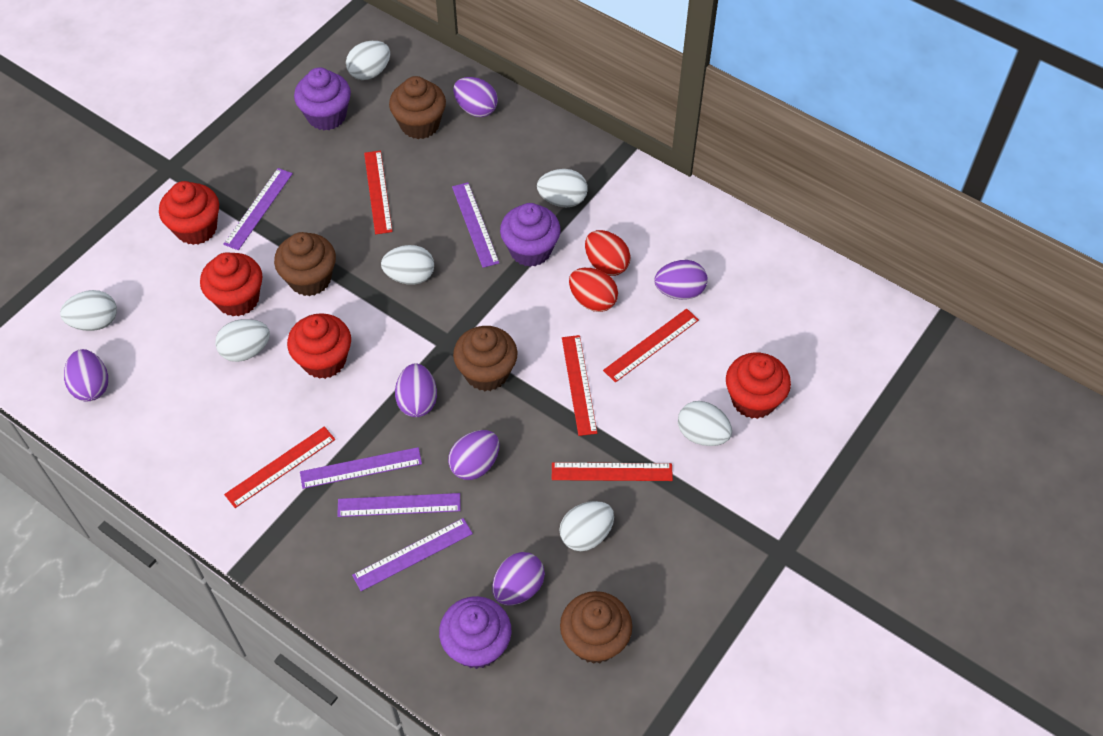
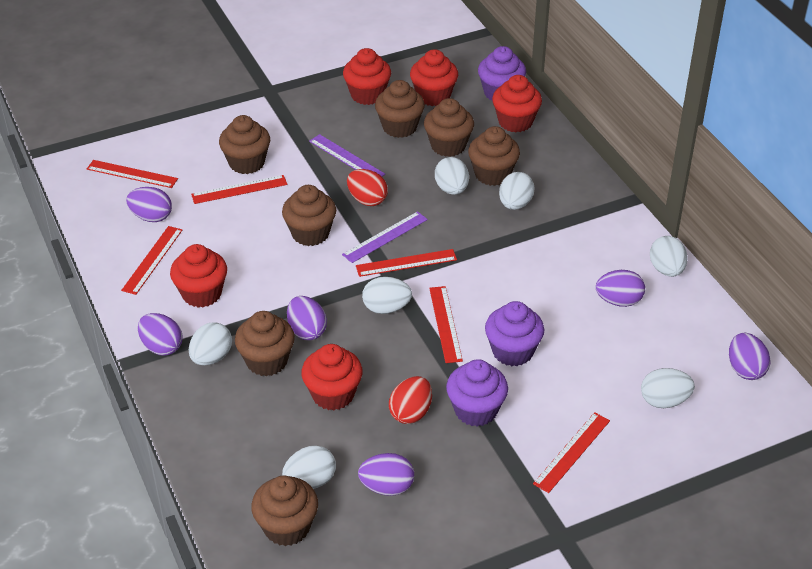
brown cupcake: [274,232,336,296] [389,76,446,139] [453,326,517,391] [560,591,632,664] = 4 -> [219,115,270,174] [235,311,295,376] [251,475,318,546] [282,185,336,246] [375,80,425,138] [424,98,474,157] [468,126,520,186] = 7
purple ruler: [223,168,293,250] [300,447,422,489] [337,493,461,517] [352,518,473,591] [452,182,499,268] = 5 -> [309,134,385,177] [342,211,428,263] = 2
red cupcake: [159,181,219,245] [200,252,263,317] [287,313,351,379] [726,353,791,419] = 4 -> [170,244,227,307] [301,344,363,410] [343,48,391,105] [410,49,458,106] [492,75,542,132] = 5
red ruler: [224,426,335,508] [364,151,393,234] [552,462,673,481] [562,335,597,436] [603,309,699,383] = 5 -> [87,160,178,188] [121,226,182,295] [191,175,287,204] [356,249,457,277] [429,286,463,363] [533,412,610,493] = 6

